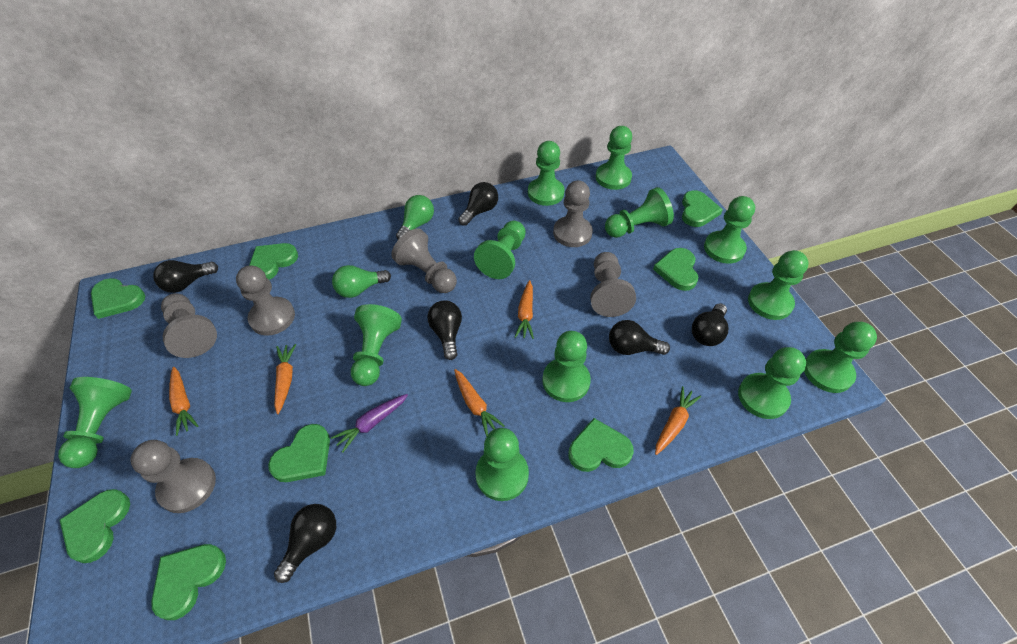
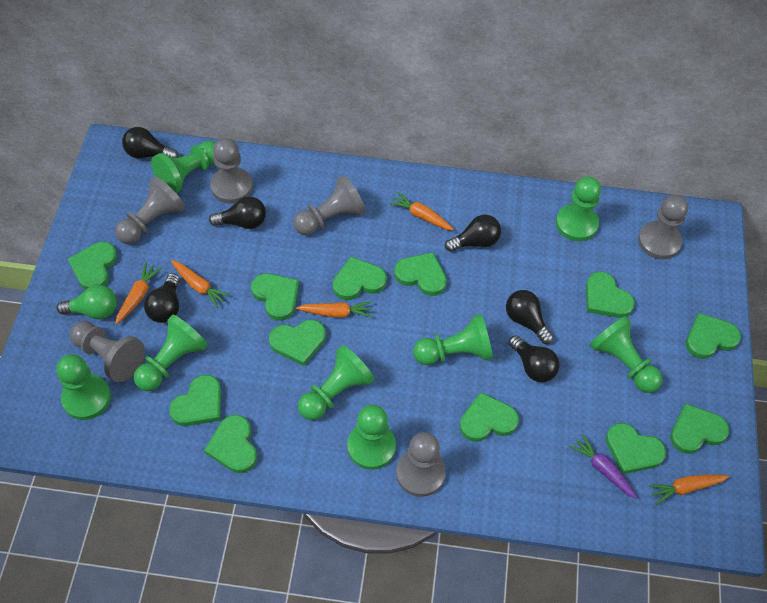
green heart: [60,489,130,563] [91,278,145,319] [151,544,226,620] [249,243,298,280] [268,424,330,482] [568,418,634,472] [653,248,698,291] [682,190,723,227] = 8 -> [68,242,117,290] [169,375,221,426] [204,415,257,473] [251,273,299,321] [269,320,326,366] [333,256,387,300] [394,252,447,296] [460,392,519,442] [586,272,635,318] [606,423,666,474] [670,403,729,454] [686,313,741,359] = 12
green light bulb: [332,265,391,298] [396,195,434,240] = 2 -> [57,285,117,319] = 1
green pawn: [58,377,132,468] [351,304,402,386] [474,221,526,279] [475,428,529,501] [528,141,565,206] [542,331,591,402] [596,126,632,190] [605,187,674,238] [704,196,755,264] [738,347,806,419] [748,250,809,320] [804,322,877,393] = 12 -> [56,354,111,420] [134,314,208,391] [151,141,216,193] [298,345,374,420] [347,405,396,470] [413,314,493,365] [556,177,601,241] [590,316,662,393] = 8

